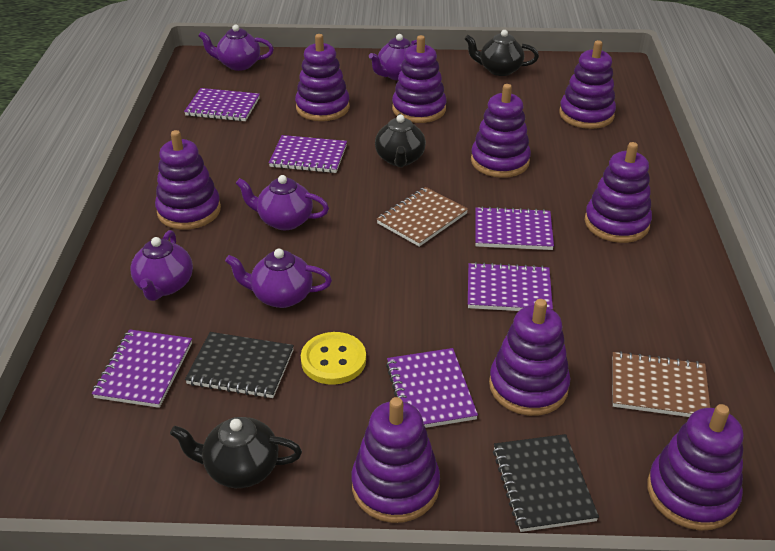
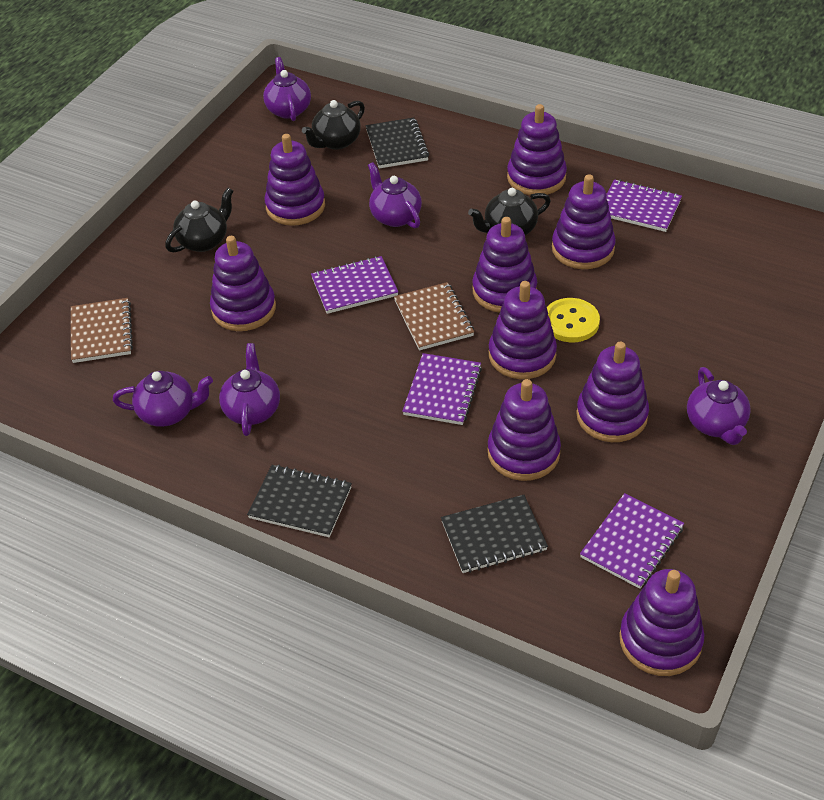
black notebook: [185,332,294,398] [493,434,599,532] = 2 -> [247,465,352,537] [366,117,429,168] [441,495,548,573] = 3
purple notebook: [92,329,192,408] [184,88,260,121] [269,135,347,173] [386,348,478,428] [468,262,553,311] [475,206,554,250] = 6 -> [311,256,398,314] [402,353,482,425] [580,493,684,589] [606,179,682,232] = 4

